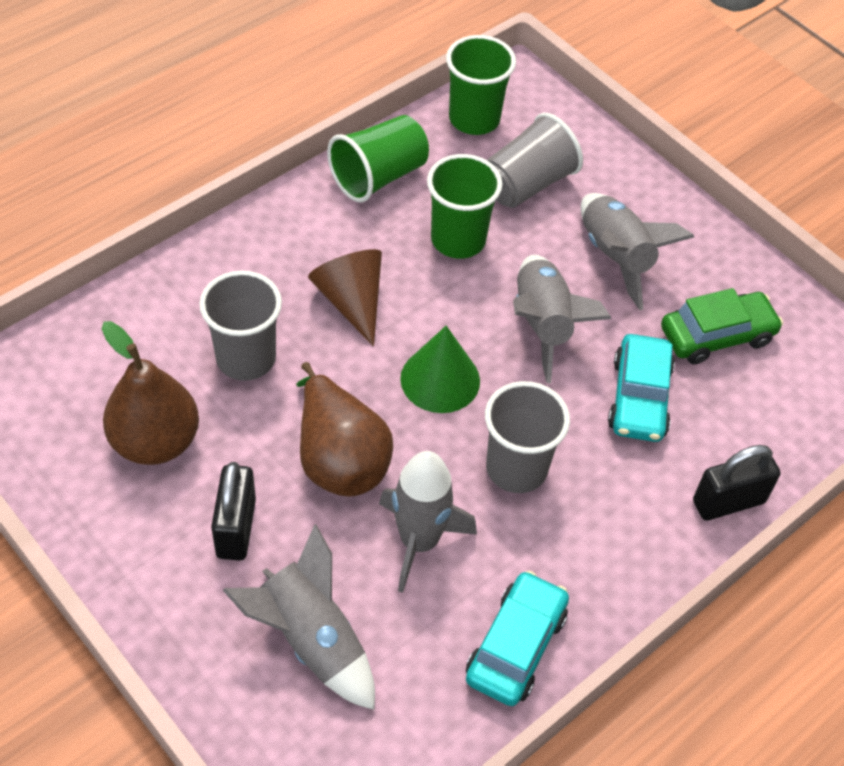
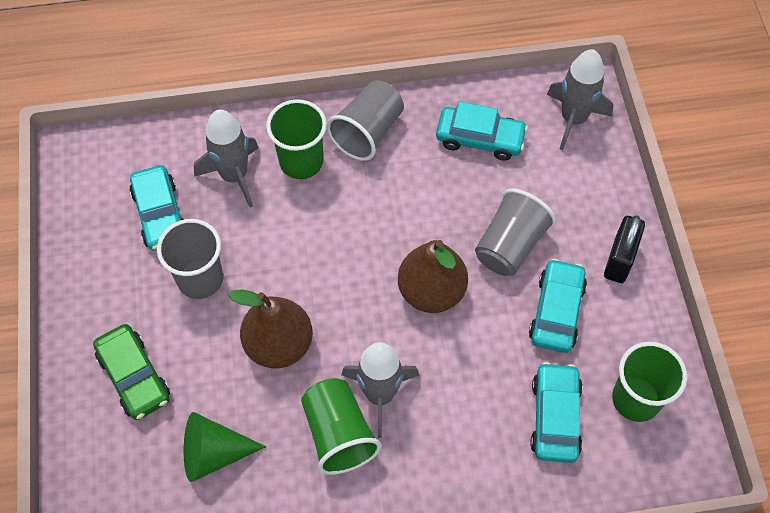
black padlock: [211,462,256,561] [693,445,781,521] = 2 -> [604,215,645,283] = 1
brown cone: [308,249,382,347] = 1 -> none = 0
grey rocket: [223,524,375,710] [379,451,477,593] [513,255,611,383] [581,193,694,310] = 4 -> [194,109,259,207] [341,342,419,438] [547,49,613,150] = 3
turquoise car: [466,571,569,706] [608,334,675,442] = 2 -> [129,165,184,251] [436,101,528,161] [529,259,587,353] [530,362,583,463] = 4

